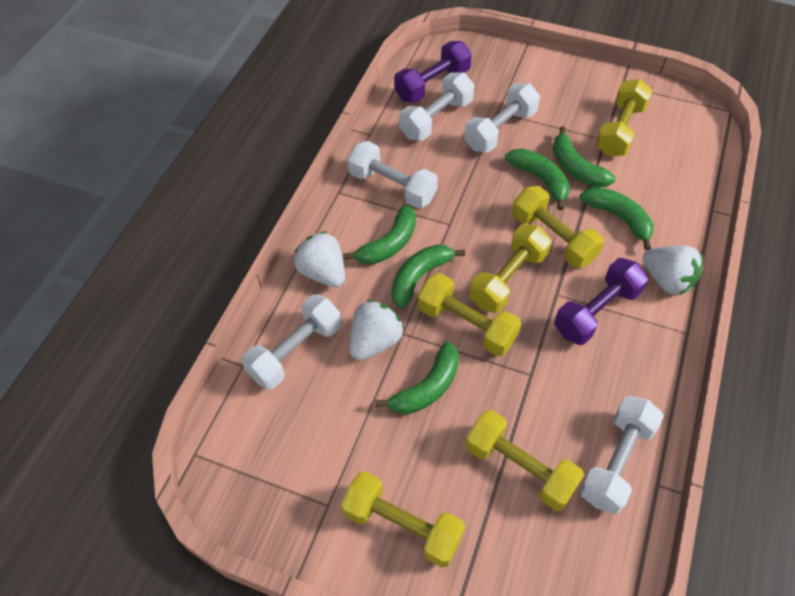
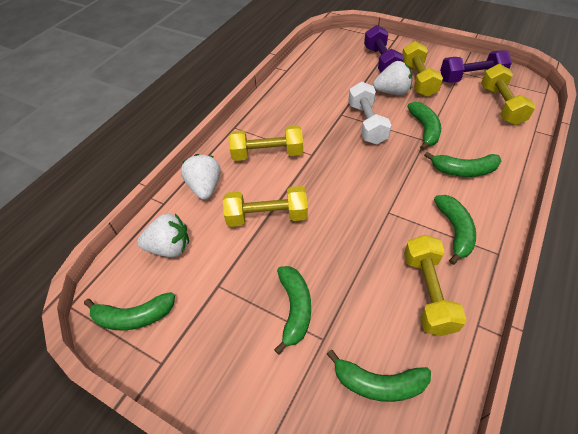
white dumbbell: [242,294,342,390] [347,141,438,208] [399,73,474,141] [464,83,540,152] [580,396,664,514] = 5 -> [348,82,392,144] = 1
yellow dumbbell: [341,471,465,567] [417,273,521,356] [465,410,584,511] [469,224,551,313] [512,186,604,268] [596,79,653,157] = 6 -> [223,186,308,227] [229,126,303,161] [402,41,443,97] [404,235,467,336] [481,64,536,125] = 5

